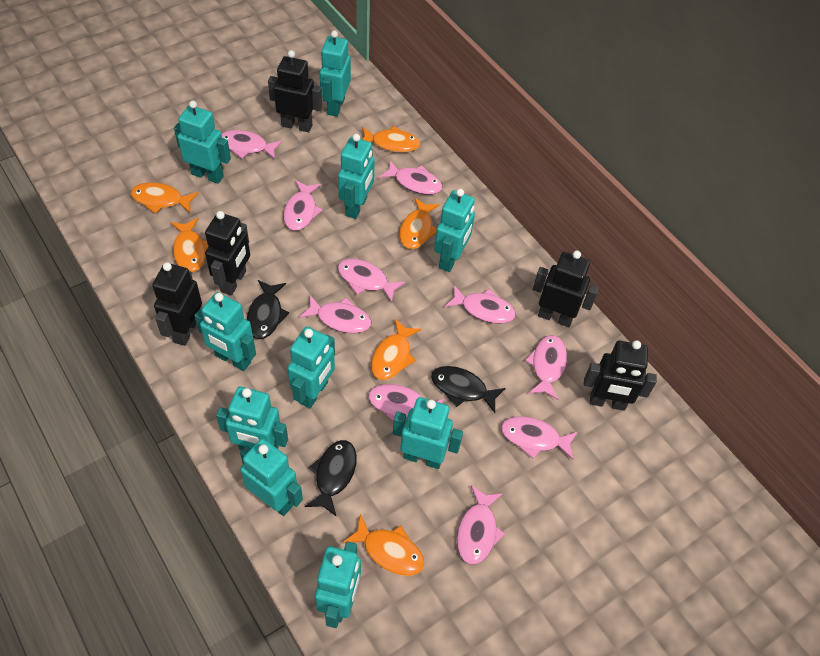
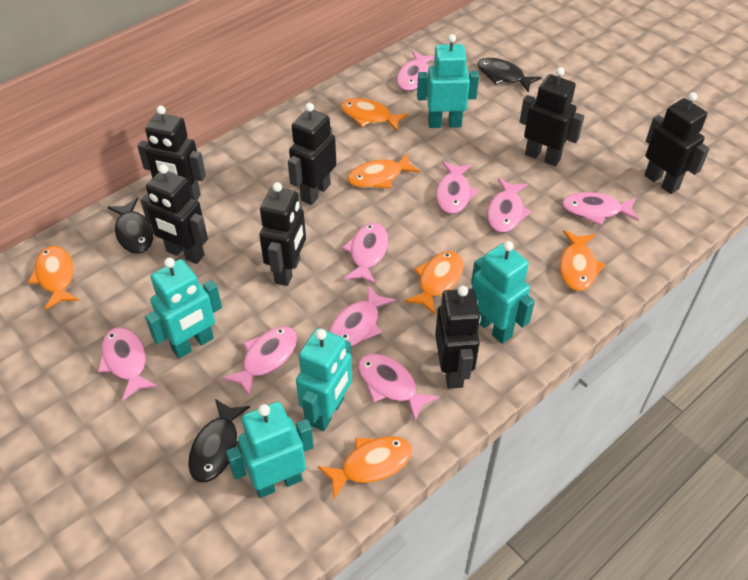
black robot: [152,262,202,346] [205,211,250,295] [268,50,322,132] [533,250,599,327] [584,340,657,411] = 5 -> [137,106,206,200] [140,164,208,264] [259,182,306,286] [288,103,336,205] [435,286,481,389] [520,67,584,166] [644,92,710,194] = 7
pink fish: [221,130,283,160] [283,180,323,231] [299,295,371,333] [337,259,405,303] [368,384,445,421] [379,160,443,195] [445,285,516,324] [457,485,505,565] [501,416,578,460] [525,335,567,400] = 10 -> [98,327,158,401] [222,326,297,397] [329,285,396,347] [342,223,389,285] [358,354,439,421] [397,51,435,91] [436,162,479,214] [487,178,532,233] [562,192,639,225] = 9
turquoise robot: [174,101,231,184] [194,292,256,371] [216,387,288,450] [240,438,303,516] [287,327,335,409] [315,542,361,628] [320,30,351,117] [338,134,375,219] [393,397,463,469] [434,189,475,272] = 10 -> [145,258,222,359] [226,402,314,498] [296,328,352,431] [417,34,479,128] [471,241,535,344] = 5

